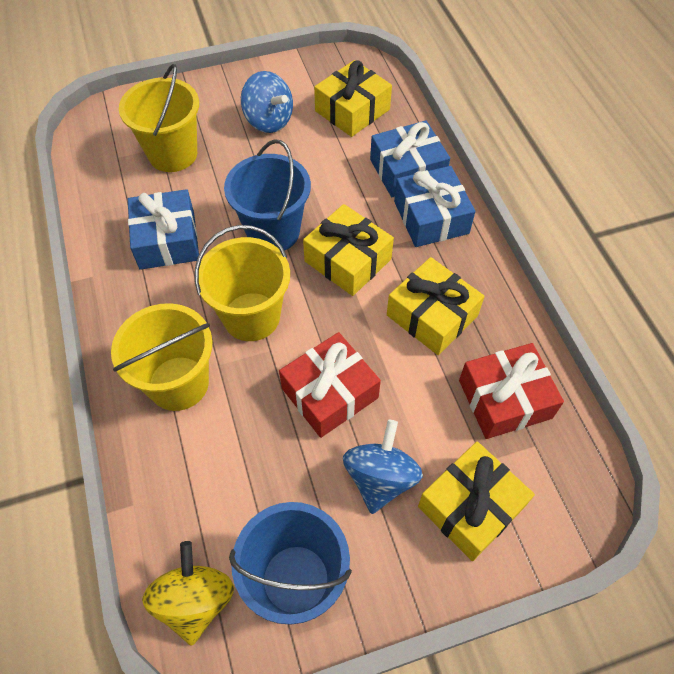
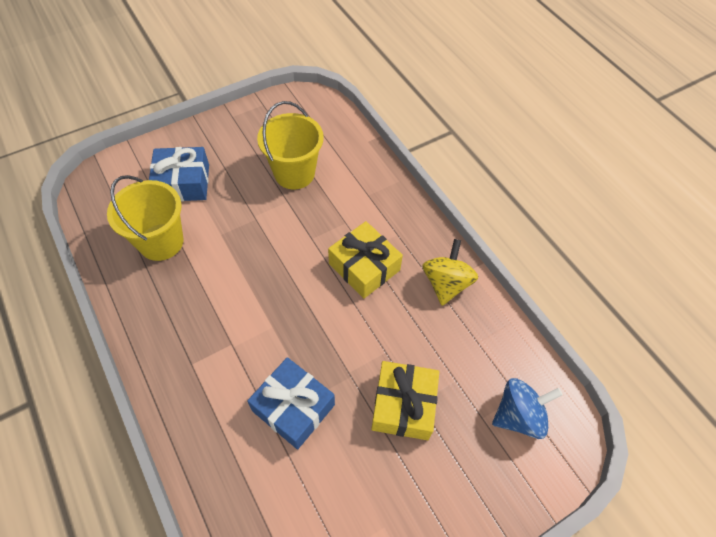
blue bucket: [224,139,311,251] [229,502,352,625] = 2 -> none = 0
blue gift: [128,189,199,270] [370,121,450,197] [394,166,475,247] = 3 -> [149,147,209,201] [247,357,335,449] = 2
blue spinning top: [241,71,293,133] [343,420,423,514] = 2 -> [492,378,563,439] = 1
red gift: [279,332,381,438] [459,343,564,439] = 2 -> none = 0
yellow bucket: [111,303,212,411] [119,64,199,172] [195,225,290,341] = 3 -> [107,175,184,261] [257,101,324,189] = 2
yellow gift: [303,204,394,296] [314,60,392,137] [387,257,485,355] [418,442,535,561] = 4 -> [328,221,403,299] [371,361,439,440] = 2

